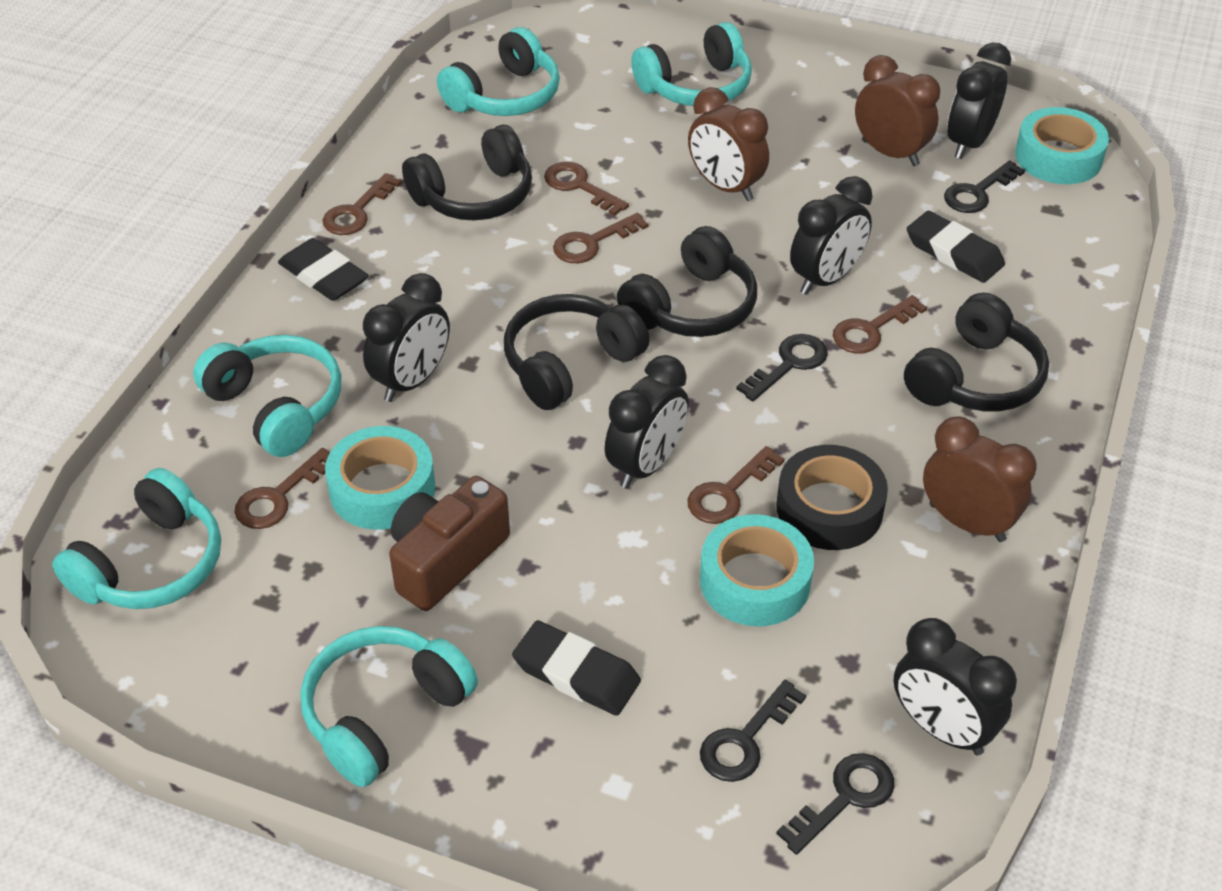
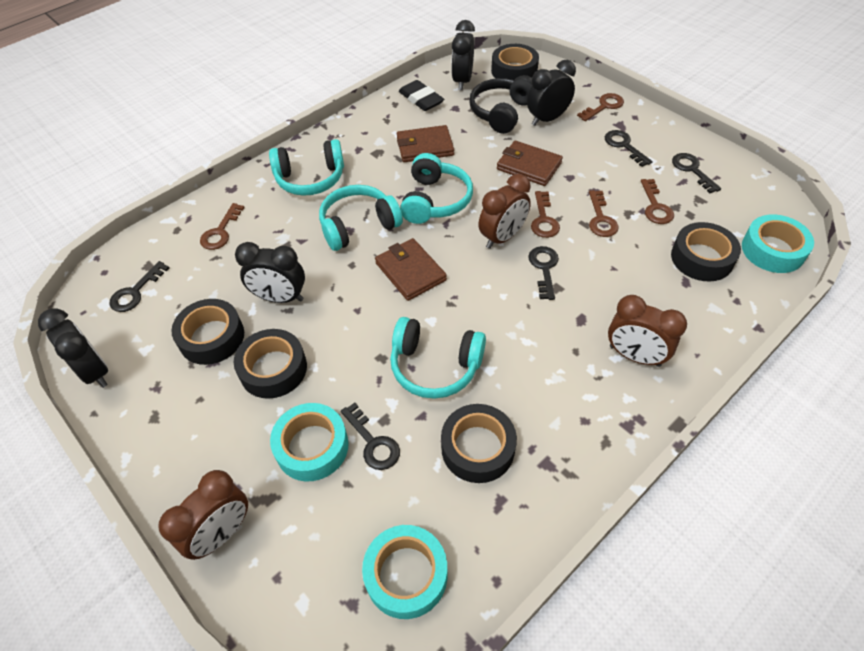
black clock: [363,273,450,402] [605,355,689,489] [790,176,872,295] [894,618,1017,755] [948,42,1011,159] = 5 -> [38,308,108,388] [235,242,305,303] [451,20,475,90] [527,60,576,126] = 4
black eraser: [278,238,369,301] [512,620,641,716] [907,211,1005,283] = 3 -> [398,80,444,111] = 1
black headphones: [402,124,532,221] [504,294,650,410] [617,226,757,337] [904,293,1049,411] = 4 -> [469,75,532,134] = 1
black key: [700,680,806,782] [736,334,828,401] [776,753,894,855] [944,160,1025,213] = 4 -> [109,261,169,312] [341,403,400,470] [528,246,559,300] [605,130,653,167] [672,153,721,193] = 5
black tape: [776,445,888,550] = 1 -> [171,299,244,365] [234,329,307,399] [441,404,517,483] [491,44,539,80] [671,222,741,282] = 5
brown camera: [389,476,510,611] = 1 -> none = 0
brown key: [234,448,330,529] [322,173,402,235] [544,162,629,216] [553,213,648,263] [688,446,784,524] [833,295,927,353] = 6 -> [200,203,245,250] [531,191,560,238] [577,93,624,121] [589,190,619,237] [641,179,674,224] = 5
brown wallet: none = 0 -> [375,238,447,301] [397,125,454,162] [497,141,563,186] = 3
turquoise headphones: [52,468,221,609] [193,335,341,457] [301,626,478,787] [437,27,560,116] [631,22,752,106] = 5 -> [269,139,344,196] [319,185,403,251] [390,317,486,399] [400,153,473,224] = 4

